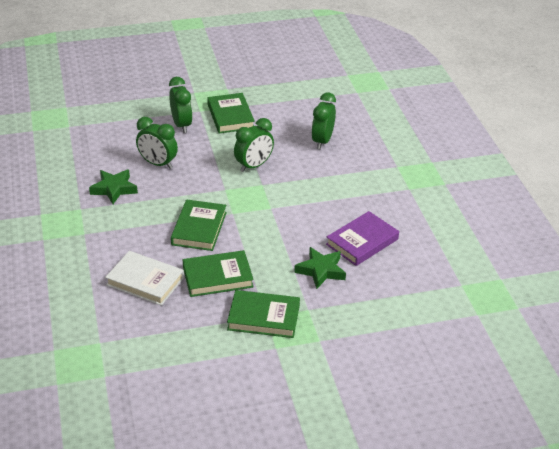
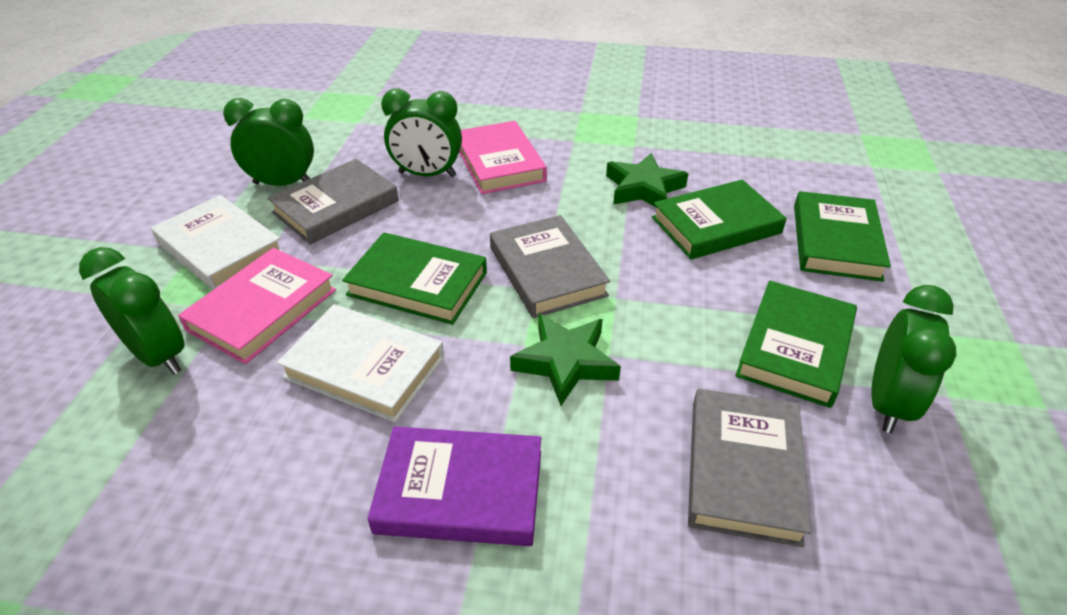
grey book: none = 0 -> [268,159,399,245] [490,215,610,318] [688,389,812,547] = 3
pink book: none = 0 -> [178,248,336,364] [459,121,547,194] = 2
white book: [105,251,184,306] = 1 -> [151,195,285,290] [277,304,444,423] = 2

